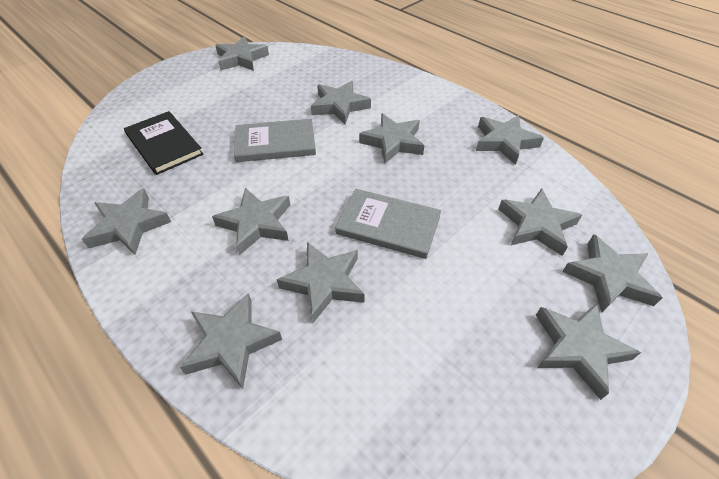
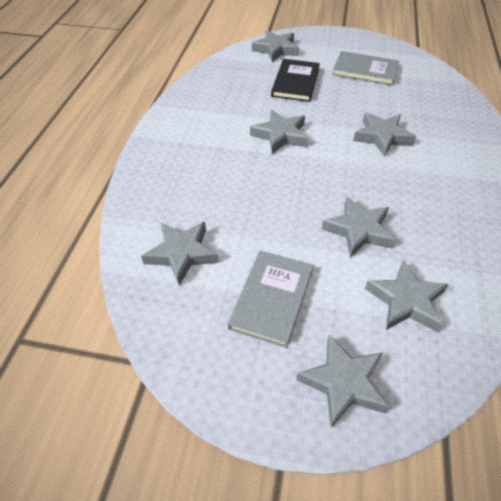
grey star: [82,188,171,255] [180,293,282,389] [212,188,290,255] [215,36,269,71] [277,242,365,323] [311,81,371,124] [359,114,425,164] [476,115,544,165] [498,188,582,256] [536,303,641,400] [562,234,662,312] = 11 -> [141,222,219,286] [250,109,308,154] [252,30,299,62] [296,334,390,428] [322,196,395,258] [353,112,416,157] [365,259,448,332] = 7

